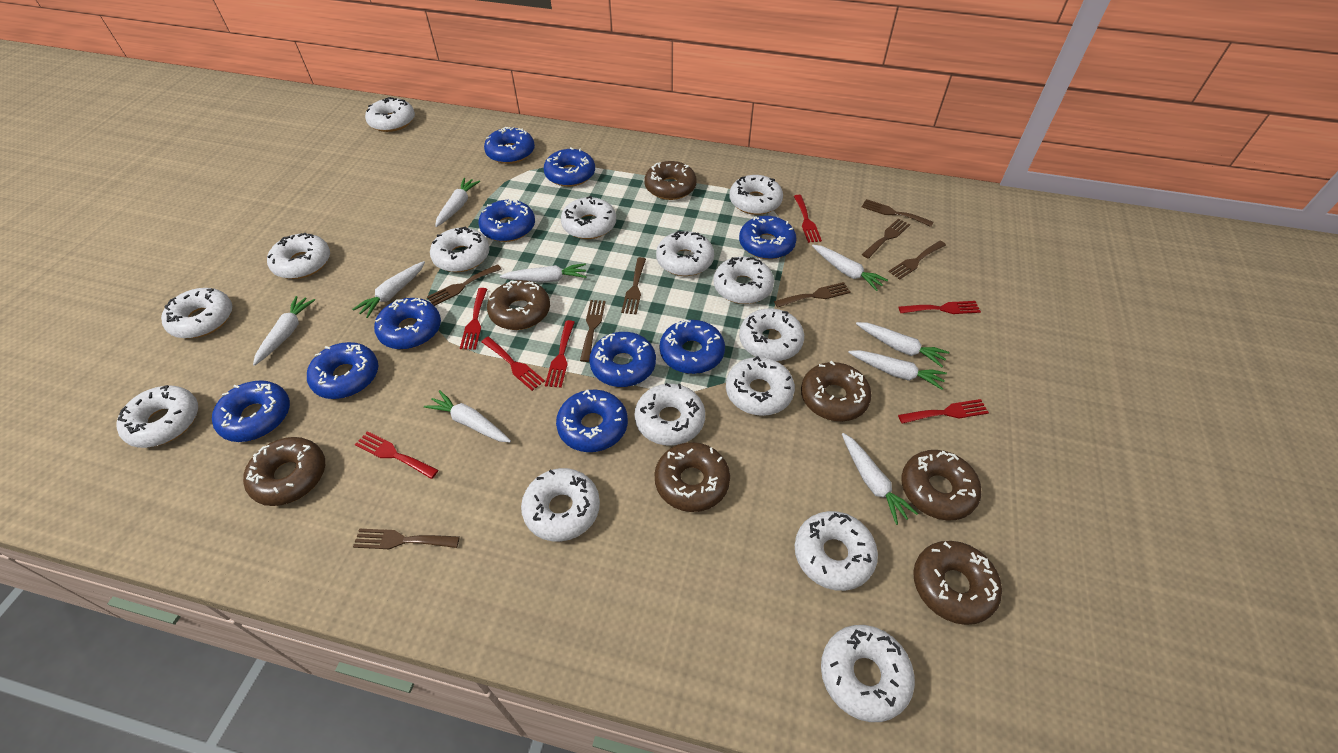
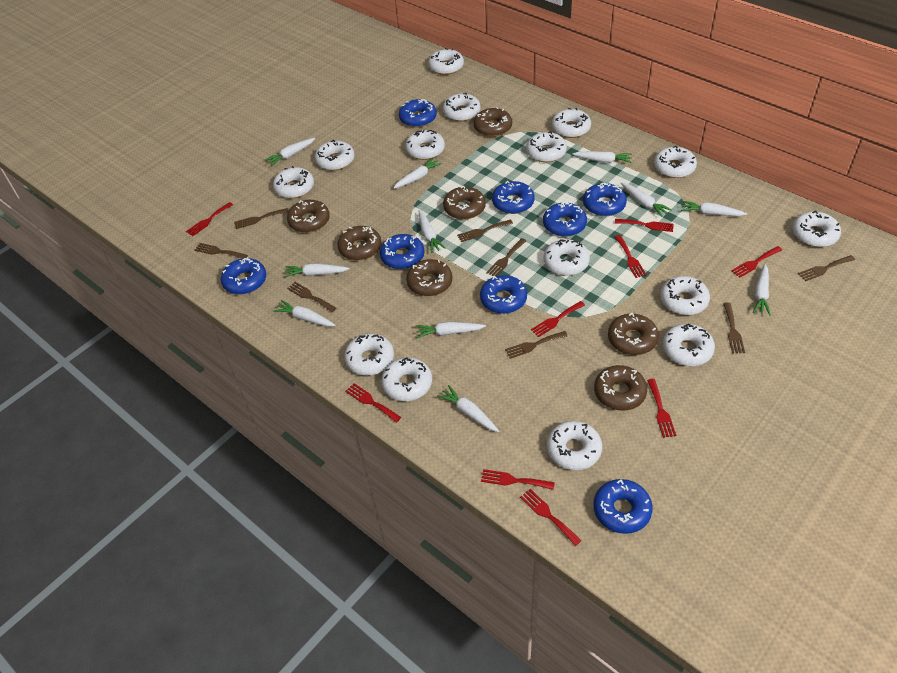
blue donut: [212,380,290,442] [307,342,378,399] [374,298,441,350] [479,199,535,242] [484,127,535,164] [543,147,595,187] [556,390,628,452] [589,332,656,387] [660,320,725,374] [739,216,797,259] = 10 -> [221,258,266,294] [380,234,425,269] [399,99,437,127] [480,275,527,314] [492,181,535,214] [543,202,587,237] [583,182,627,216] [593,479,653,534] = 8
red fork: [355,431,438,479] [460,288,487,349] [481,337,545,391] [545,320,575,388] [794,195,822,243] [898,301,981,314] [898,399,989,424] = 7 -> [186,202,233,236] [345,383,401,423] [481,469,555,490] [520,489,582,546] [531,301,585,337] [615,219,674,232] [615,235,646,278] [647,379,676,438] [731,246,782,278] = 9
white carrot: [253,296,315,366] [352,261,425,318] [424,390,511,442] [435,178,480,227] [500,263,587,283] [812,245,888,291] [842,433,918,525] [848,350,947,390] [856,322,949,367] = 9 -> [265,138,315,166] [273,300,335,327] [284,263,350,278] [393,158,442,189] [416,321,486,338] [419,210,446,253] [437,385,499,432] [572,151,632,163] [621,182,672,217] [681,201,747,216] [753,264,771,316] = 11

